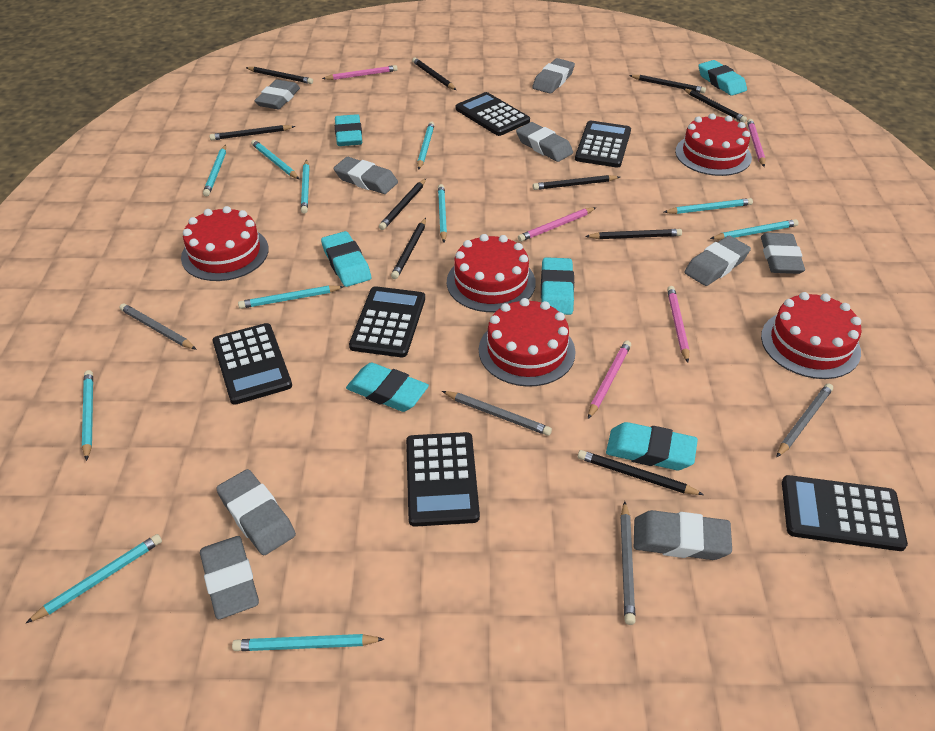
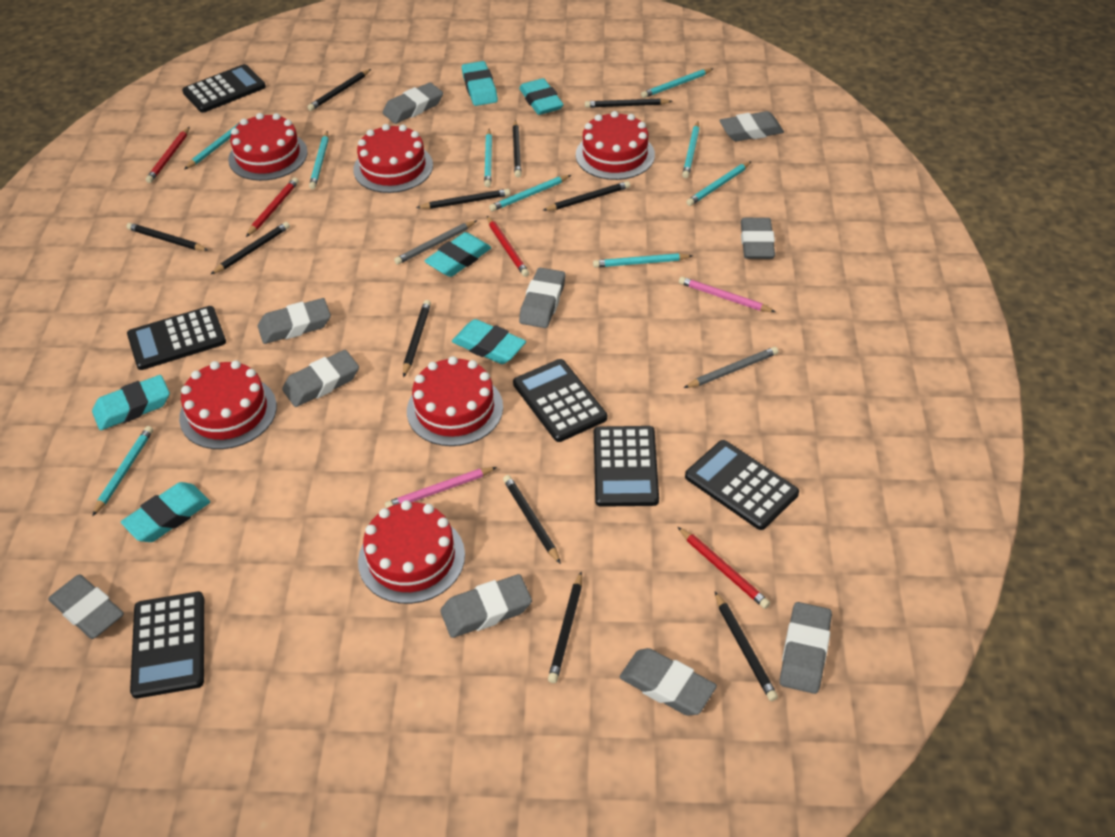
black pencil: [210,125,295,140] [246,67,313,84] [379,179,426,230] [391,218,426,279] [412,58,456,90] [533,175,620,190] [578,450,704,495] [585,229,682,239] [629,75,706,93] [683,88,747,123] = 10 -> [126,223,208,251] [211,222,290,274] [307,69,371,111] [403,300,431,377] [416,189,510,209] [503,475,561,564] [513,120,521,178] [543,181,630,211] [548,572,582,683] [585,98,673,108] [715,592,778,701] = 11
grey eraser: [200,536,259,619] [216,469,296,555] [254,79,300,110] [334,157,398,194] [516,122,573,162] [532,58,575,94] [634,510,732,560] [684,236,751,286] [761,233,805,274] = 9 -> [48,574,124,639] [258,298,331,344] [282,350,359,407] [383,82,443,124] [440,574,532,638] [519,268,566,328] [620,648,717,716] [719,111,784,141] [741,218,775,259] [780,602,832,694] = 10
grey pencil: [120,303,197,350] [442,391,552,436] [620,501,636,625] [777,383,833,457] = 4 -> [394,220,477,265] [684,347,778,388] = 2
pink pencil: [322,65,398,80] [518,207,596,242] [588,340,631,419] [667,286,689,363] [747,119,765,167] = 5 -> [385,467,497,508] [679,277,775,312] = 2
red cake: [181,206,269,281] [447,234,536,312] [479,298,576,387] [675,113,752,176] [761,292,861,379] = 5 -> [179,360,277,449] [228,113,308,181] [353,124,433,193] [358,500,465,604] [407,356,503,446] [576,111,655,180] = 6
red pencil: none = 0 -> [146,127,190,183] [246,178,299,237] [487,216,529,277] [678,527,770,609] = 4
turquoise pencil: [26,534,162,623] [82,370,93,461] [203,145,226,197] [232,634,384,651] [238,286,344,309] [251,140,299,179] [301,160,310,214] [417,121,435,170] [438,184,447,242] [664,198,753,214] [710,219,799,240] = 11 -> [92,426,153,516] [184,122,240,170] [309,131,329,189] [484,129,492,187] [489,175,571,211] [593,253,693,268] [641,68,714,98] [682,121,700,178] [686,161,752,206] = 9

